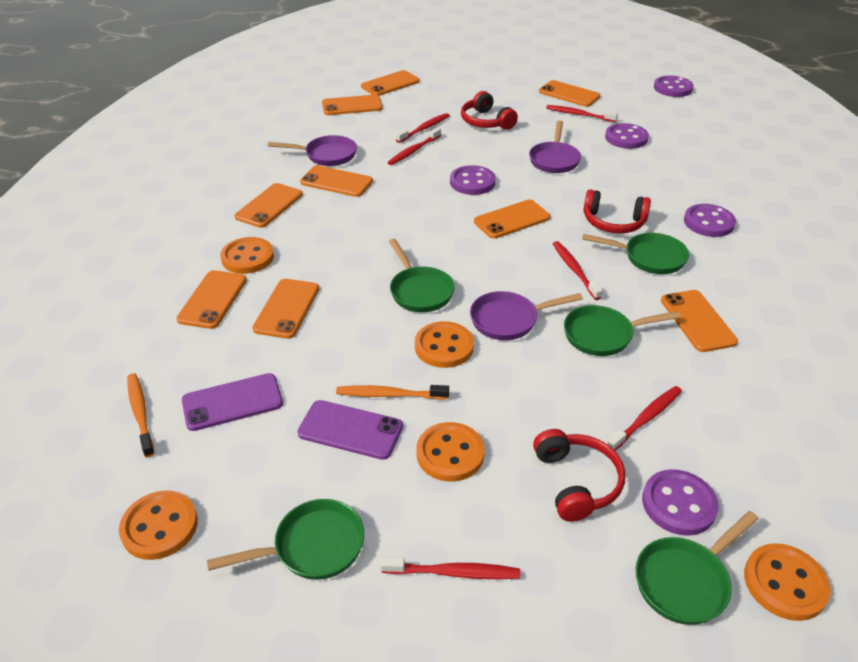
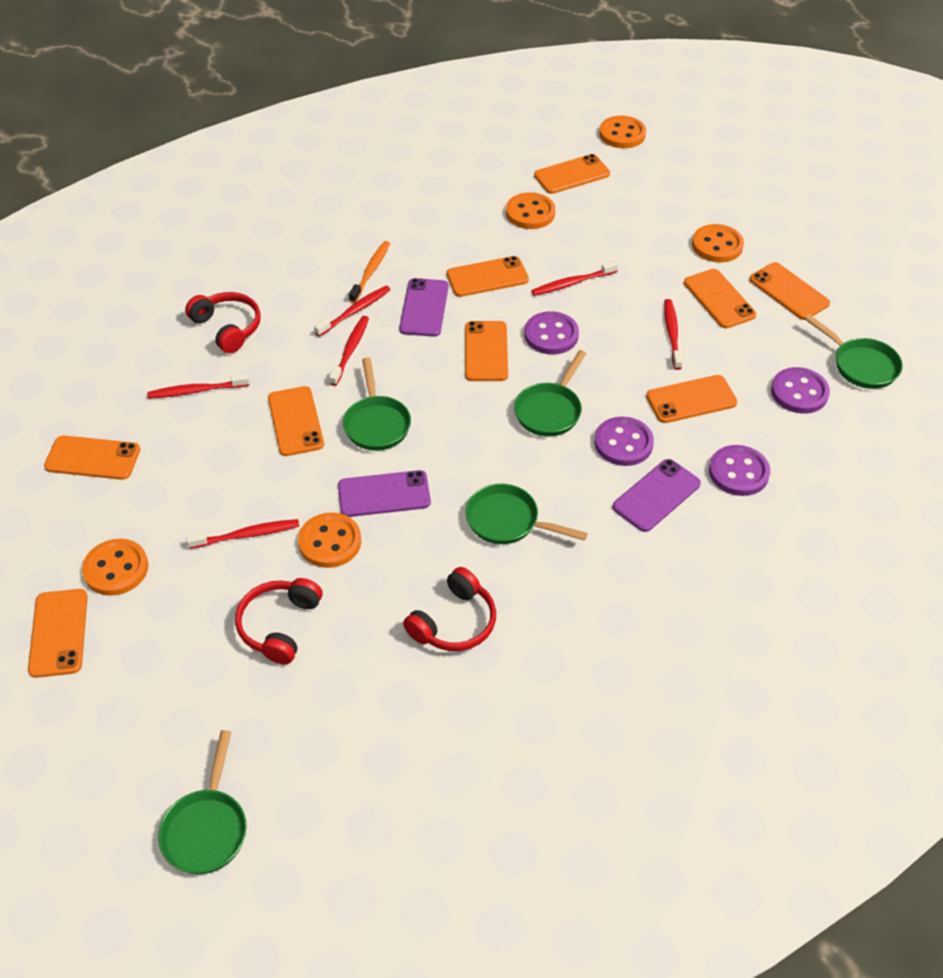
orange toothbrush: [127,373,155,457] [336,385,449,400] = 2 -> [349,241,390,303] = 1
purple button: [450,165,496,195] [605,123,649,149] [642,469,719,536] [654,76,694,97] [684,204,736,237] = 5 -> [525,311,579,355] [595,417,654,466] [709,445,770,496] [771,367,830,414] = 4
purple pan: [268,135,357,166] [470,291,583,340] [529,121,581,173] = 3 -> none = 0
purple phone: [182,373,283,431] [297,400,403,460] = 2 -> [338,470,431,517] [399,278,448,337] [613,459,701,532] = 3

